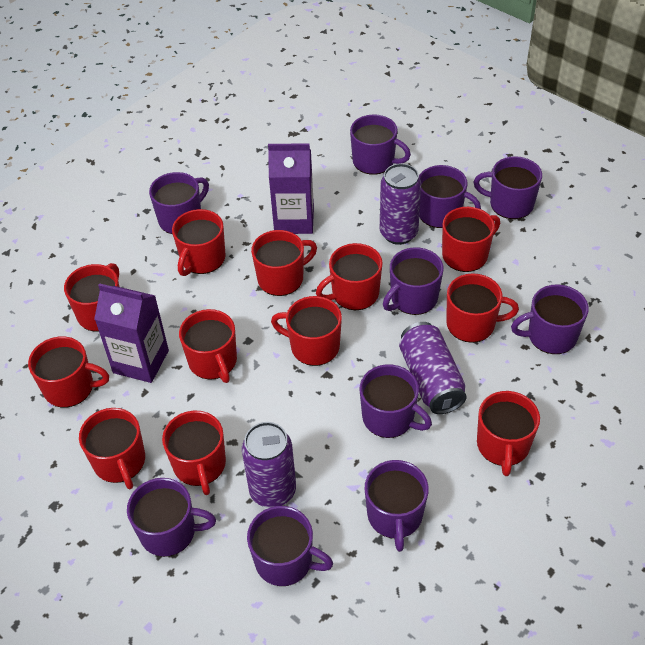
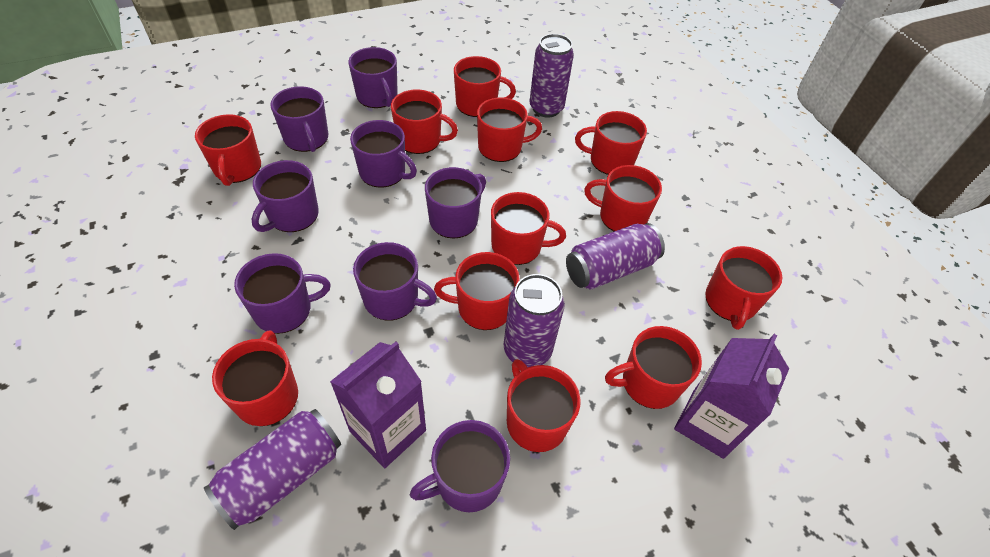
purple can: [242,422,296,508] [380,163,421,245] [399,322,467,414] = 3 -> [204,409,341,530] [504,274,565,367] [529,34,574,118] [566,223,665,289] = 4
purple mug: [127,478,216,557] [149,172,209,234] [247,506,333,586] [350,114,411,175] [360,364,432,438] [365,460,429,552] [383,247,444,315] [419,165,481,228] [474,156,542,219] [511,284,589,354] = 10 -> [234,253,331,334] [252,160,319,232] [270,86,328,152] [348,47,398,108] [350,120,417,188] [353,242,437,320] [410,420,510,512] [425,167,486,238] = 8

